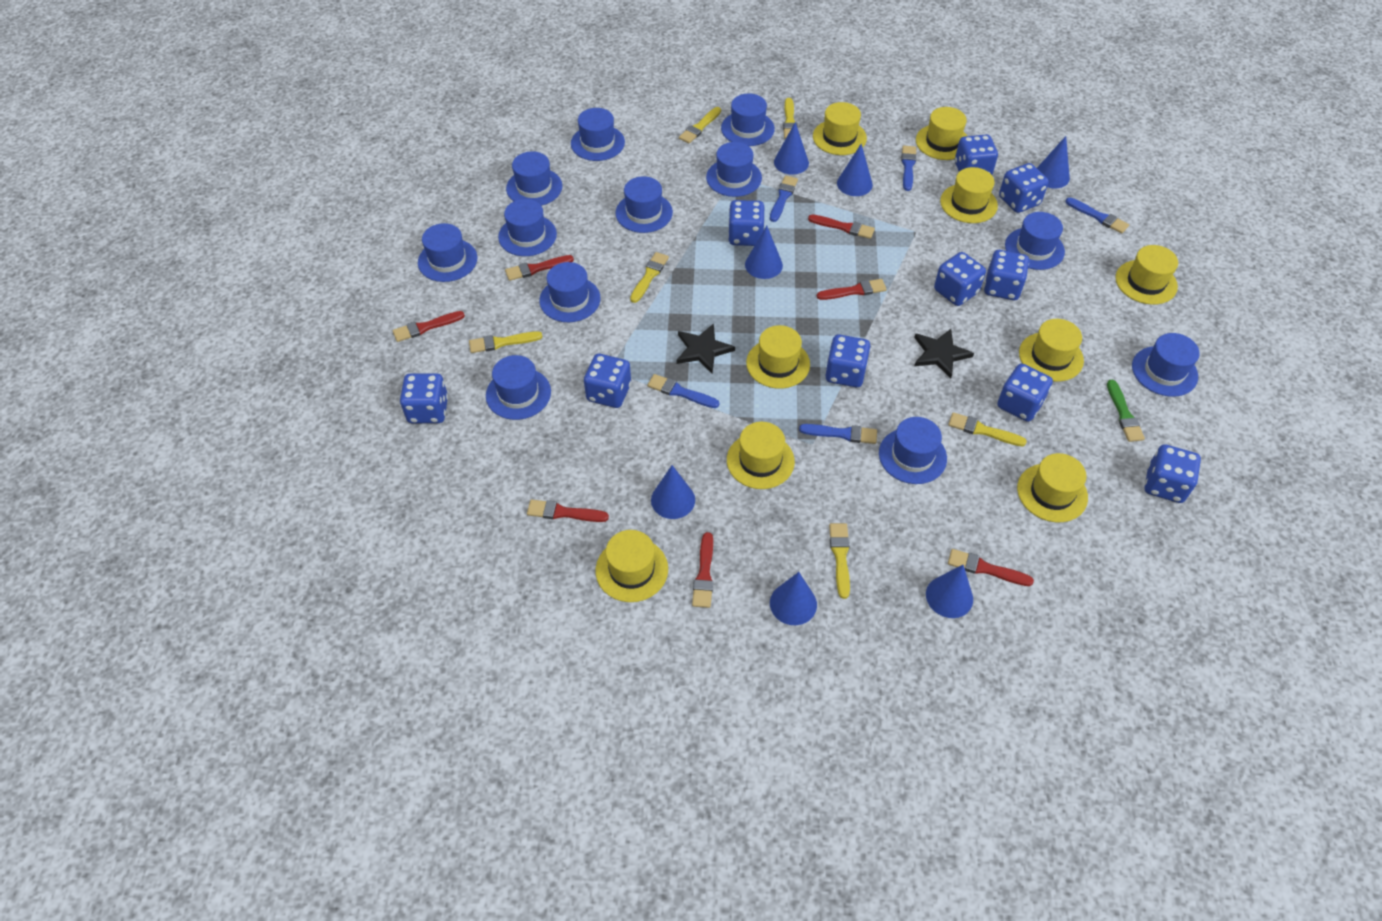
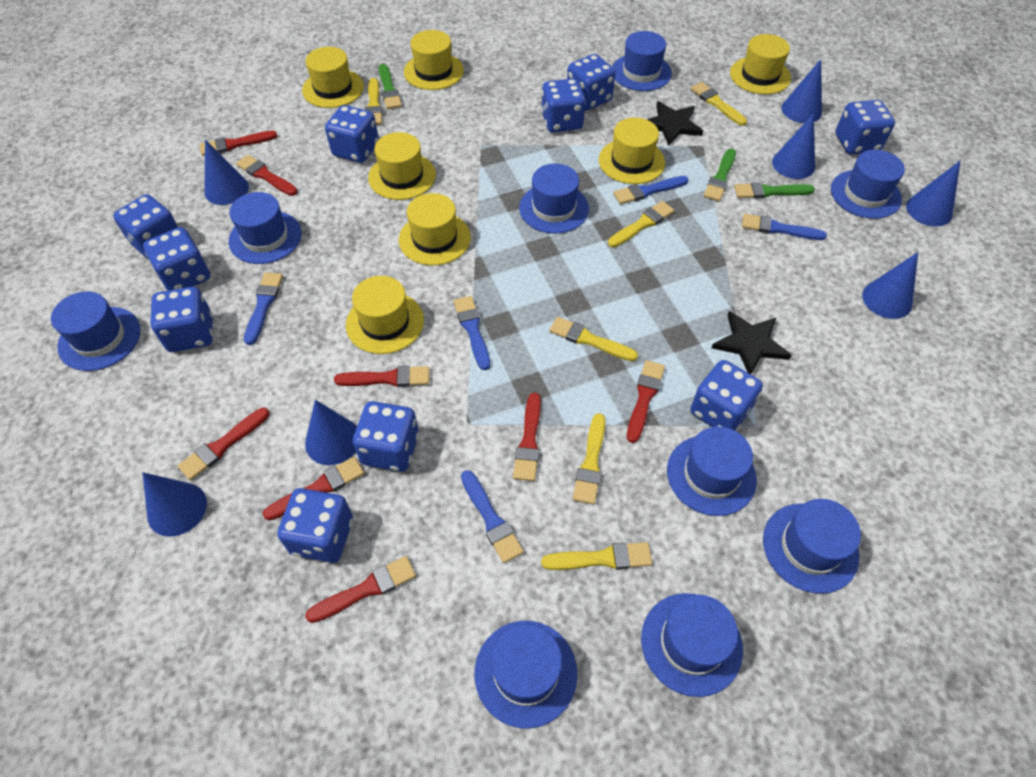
blue hat: [418,223,478,282] [486,355,551,420] [498,199,557,256] [506,151,562,206] [539,262,601,322] [571,108,625,161] [615,176,673,233] [706,142,762,197] [721,93,775,146] [879,417,947,484] [1005,212,1065,270] [1132,333,1200,397] = 12 -> [51,291,141,371] [229,192,302,264] [474,621,577,728] [519,164,589,234] [612,31,672,91] [641,593,743,697] [667,426,757,516] [763,499,861,594] [831,150,905,219] = 9
green brush: [1107,380,1145,442] = 1 -> [379,64,402,109] [704,148,736,201] [734,182,815,199] = 3
red brush: [393,311,465,342] [505,255,574,281] [527,500,609,522] [692,532,713,608] [808,215,875,239] [817,279,887,300] [948,549,1034,586] = 7 -> [178,408,270,480] [199,131,277,156] [236,155,298,196] [263,457,364,521] [305,556,416,623] [334,366,430,387] [513,393,541,481] [627,360,665,443] = 8
yellow hat: [596,530,668,602] [727,422,795,489] [746,325,810,389] [813,102,867,155] [916,107,967,160] [940,167,998,223] [1017,453,1088,522] [1019,319,1084,382] [1115,245,1178,305] = 9 -> [302,47,364,108] [346,276,424,354] [368,132,436,200] [399,193,471,265] [404,30,464,90] [599,118,665,184] [730,34,791,94] = 7

